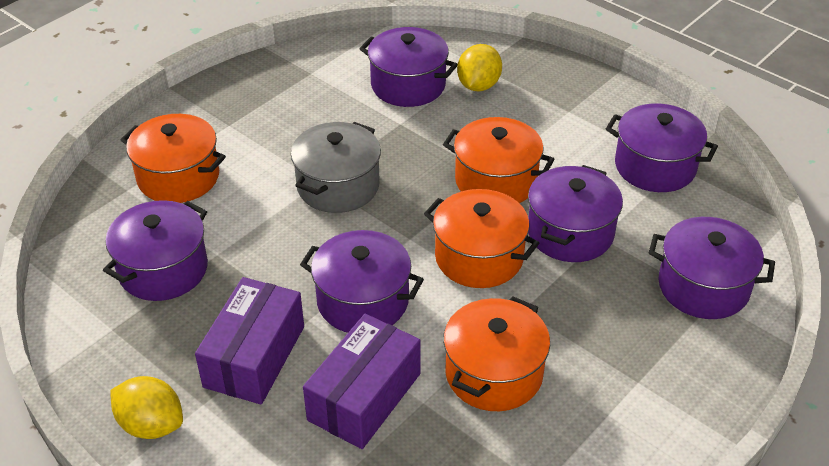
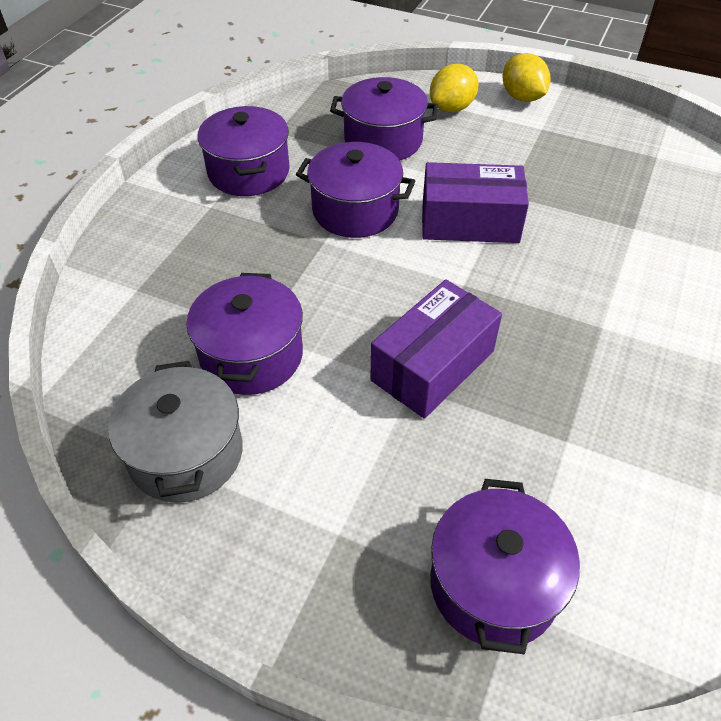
orange pot: [121,114,226,203] [424,189,539,288] [443,117,554,203] [443,296,550,411] = 4 -> none = 0
purple pot: [103,200,208,301] [300,230,424,333] [360,27,458,107] [528,165,623,262] [606,103,718,192] [649,217,775,319] = 6 -> [187,273,303,395] [198,106,290,196] [296,142,415,238] [330,77,438,160] [430,479,580,654] = 5

